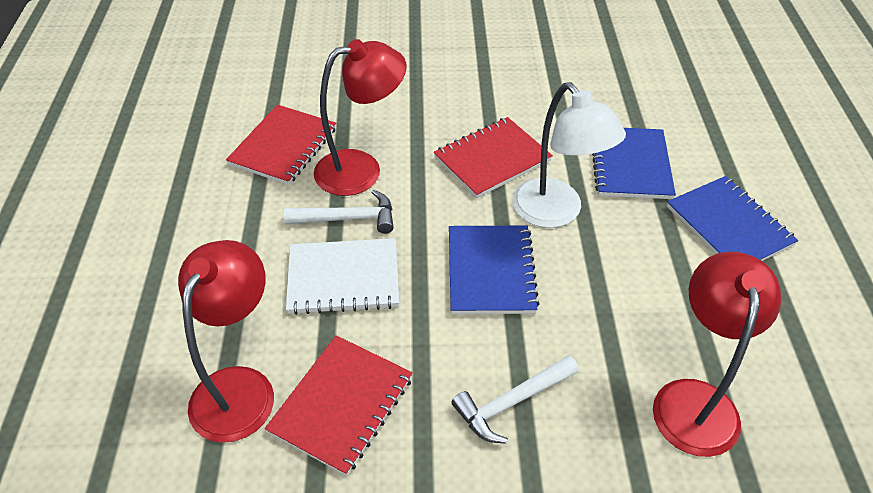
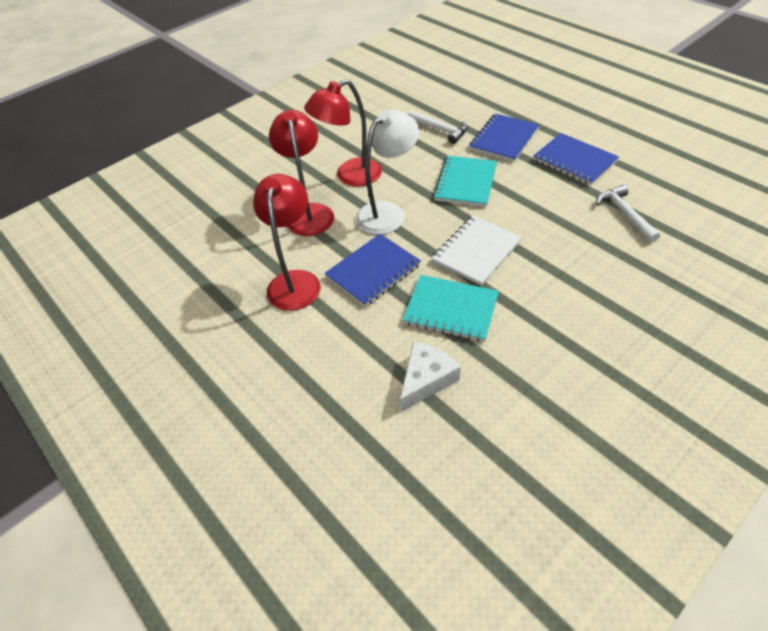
red notebook: [226,105,336,185] [265,335,413,476] [434,117,553,198] = 3 -> none = 0
turquoise notebook: none = 0 -> [402,275,499,342] [433,156,497,207] = 2
white cheese: none = 0 -> [400,341,461,412] = 1

